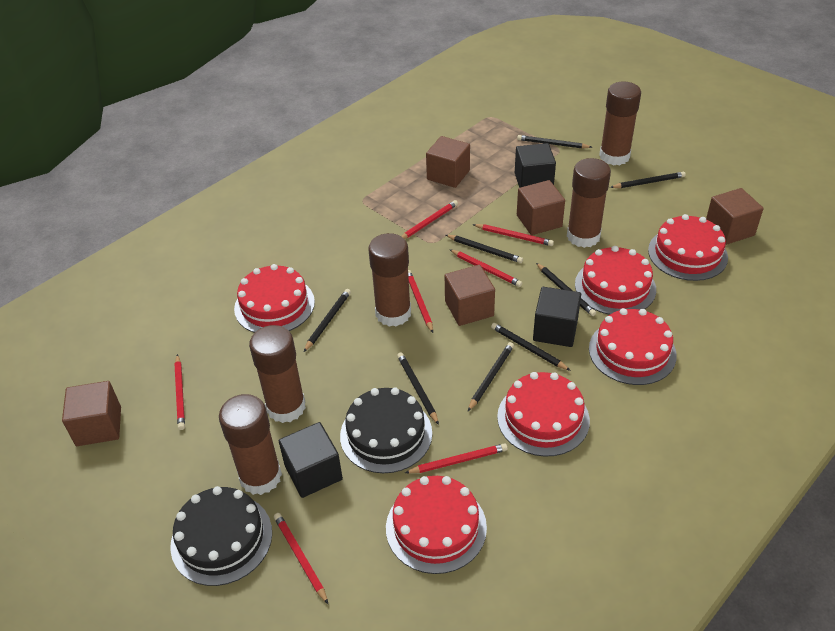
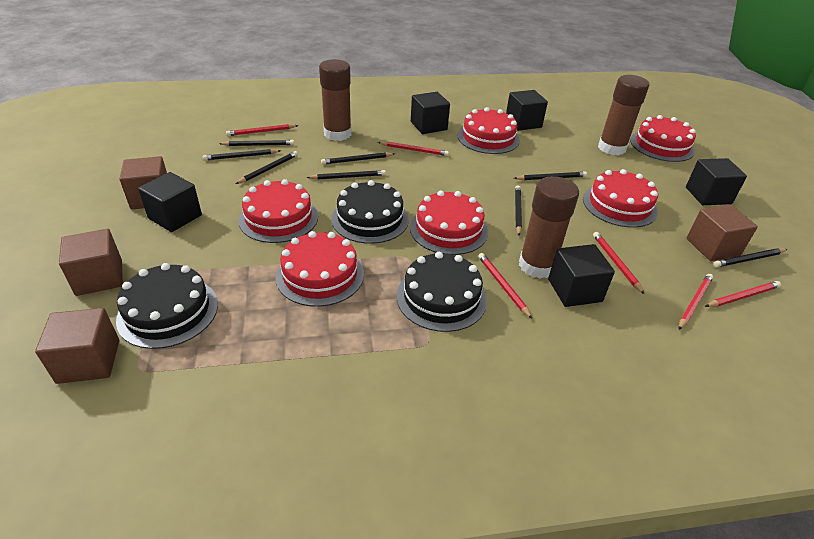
black cake: [170,486,272,586] [340,387,432,473] = 2 -> [116,263,218,349] [331,180,409,244] [397,252,487,332] = 3
black cube: [279,422,343,498] [515,143,556,188] [533,287,581,347] = 3 -> [138,172,202,232] [411,92,450,134] [506,90,548,131] [548,244,615,307] [686,158,747,205] = 5
brown cube: [62,381,121,446] [426,136,470,188] [445,265,495,326] [517,180,565,235] [706,188,764,245] = 5 -> [35,308,119,384] [59,229,123,296] [119,156,167,209] [686,205,758,261] = 4
brown glue stick: [219,394,282,495] [249,325,306,423] [368,233,411,327] [567,158,611,248] [599,81,641,165] = 5 -> [319,59,352,141] [519,176,579,279] [598,75,649,155] = 3
red pencil: [174,354,185,430] [274,513,328,604] [401,200,458,239] [405,443,508,473] [408,270,433,333] [449,249,522,287] [473,224,554,246] = 7 -> [226,124,298,136] [378,141,449,156] [478,253,532,319] [593,232,644,294] [679,274,713,330] [705,281,781,307] = 6

